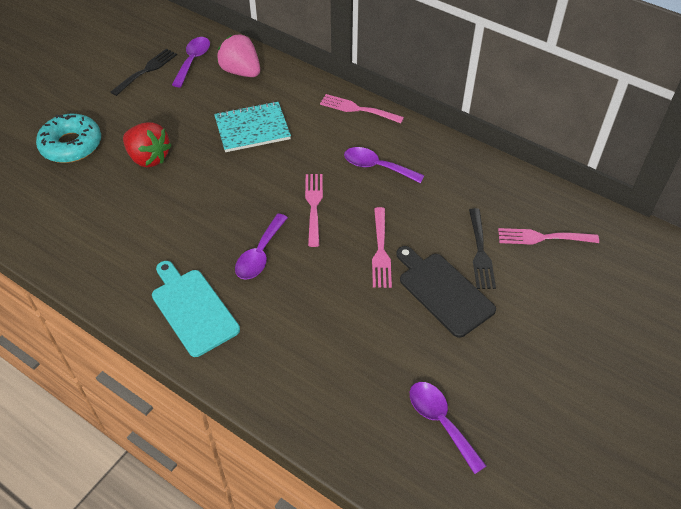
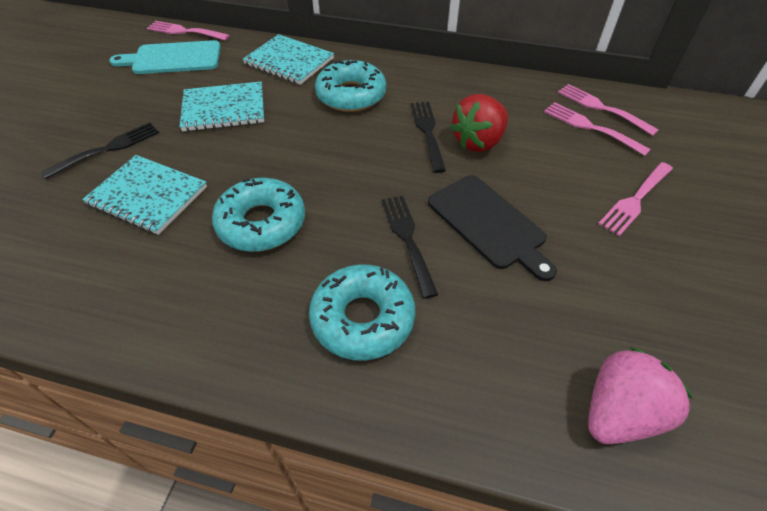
black fork: [111,49,177,96] [469,208,496,289] = 2 -> [41,122,159,179] [381,196,438,299] [411,102,446,173] = 3
purple spoon: [172,37,210,87] [235,214,288,280] [344,147,425,183] [410,382,486,474] = 4 -> none = 0
turquoise donut: [36,114,101,163] = 1 -> [212,178,305,252] [309,265,415,360] [315,60,386,112] = 3
turquoise notebook: [214,101,291,152] = 1 -> [82,155,207,235] [180,82,264,131] [243,34,334,85] = 3

